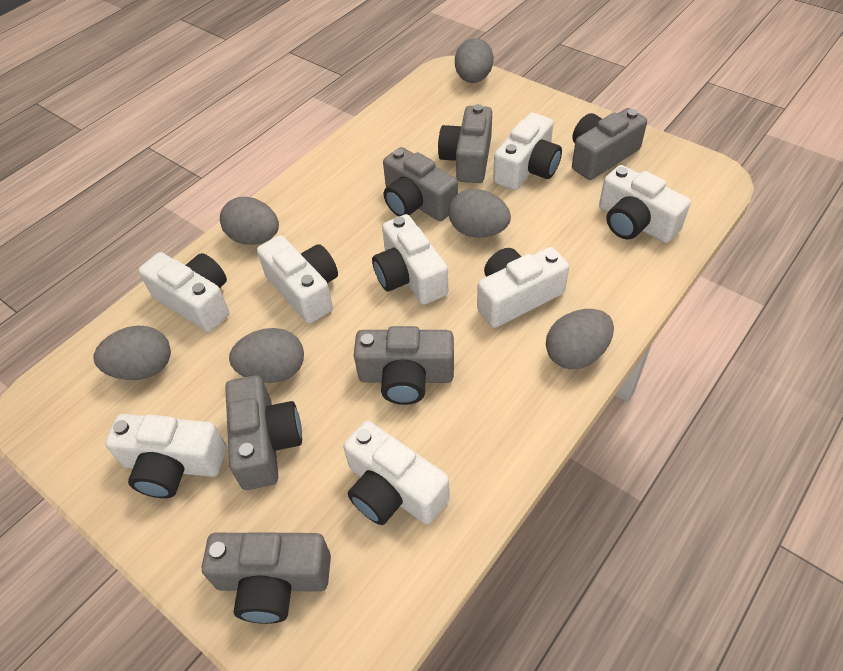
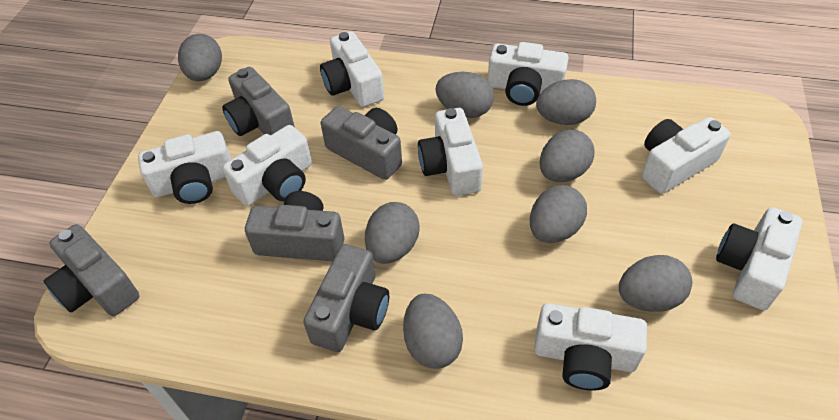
grey camera: [202,532,331,624] [225,375,302,490] [354,326,454,405] [383,147,458,221] [438,104,492,183] [572,108,647,180] = 6 -> [44,224,139,316] [222,67,295,136] [245,191,344,261] [303,244,389,352] [321,106,402,180] = 5
grey egg: [93,326,171,380] [220,197,279,245] [229,328,304,383] [449,189,511,237] [455,38,494,83] [546,309,614,369] = 6 -> [178,34,222,81] [365,202,420,264] [403,294,463,369] [435,72,494,118] [530,185,587,243] [536,79,596,125] [540,130,594,182] [619,255,692,312] = 8

